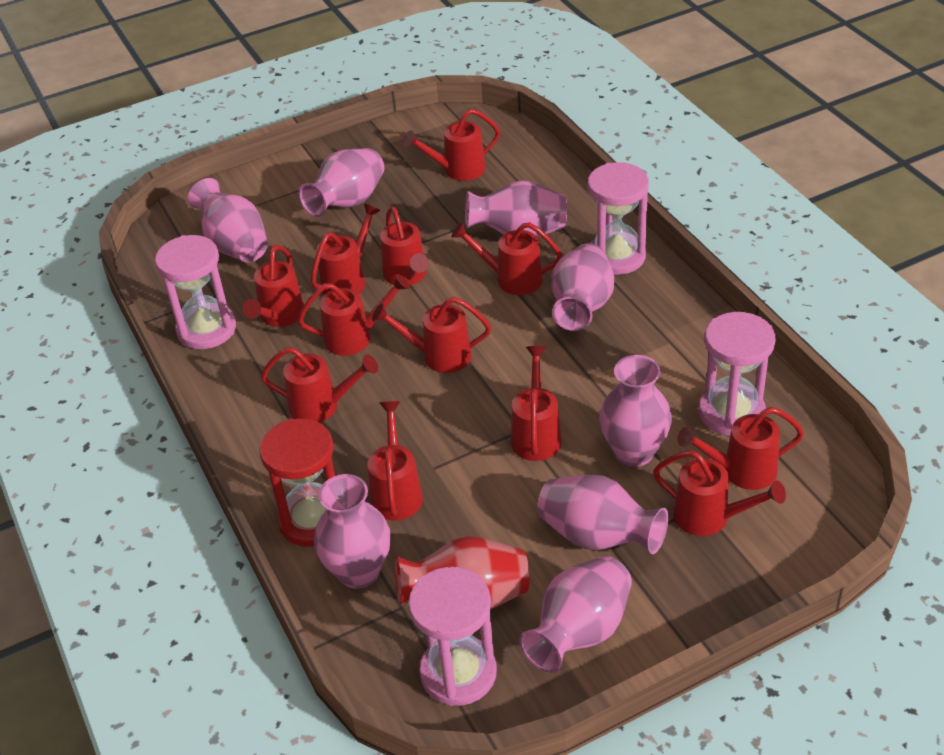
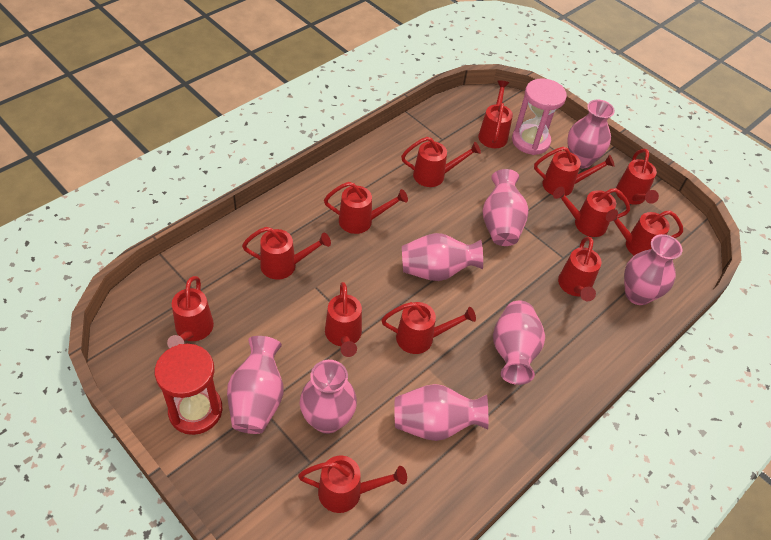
pink hourglass: [155,235,236,349] [409,567,497,706] [588,162,649,275] [699,312,776,436] = 4 -> [512,78,567,155] = 1
red vase: [395,536,529,610] = 1 -> none = 0
red watering can: [243,245,304,327] [261,347,378,423] [298,274,410,356] [311,203,381,295] [367,401,423,520] [372,297,491,373] [380,206,429,285] [403,109,500,181] [451,222,562,295] [511,346,562,461] [653,450,786,536] [678,407,804,490] = 12 -> [167,276,214,348] [242,227,331,280] [298,456,407,513] [324,182,408,234] [325,282,362,357] [381,302,476,354] [401,137,481,187] [478,80,513,148] [534,147,615,196] [553,187,630,237] [558,237,602,301] [606,209,683,255] [616,149,659,205] = 13

